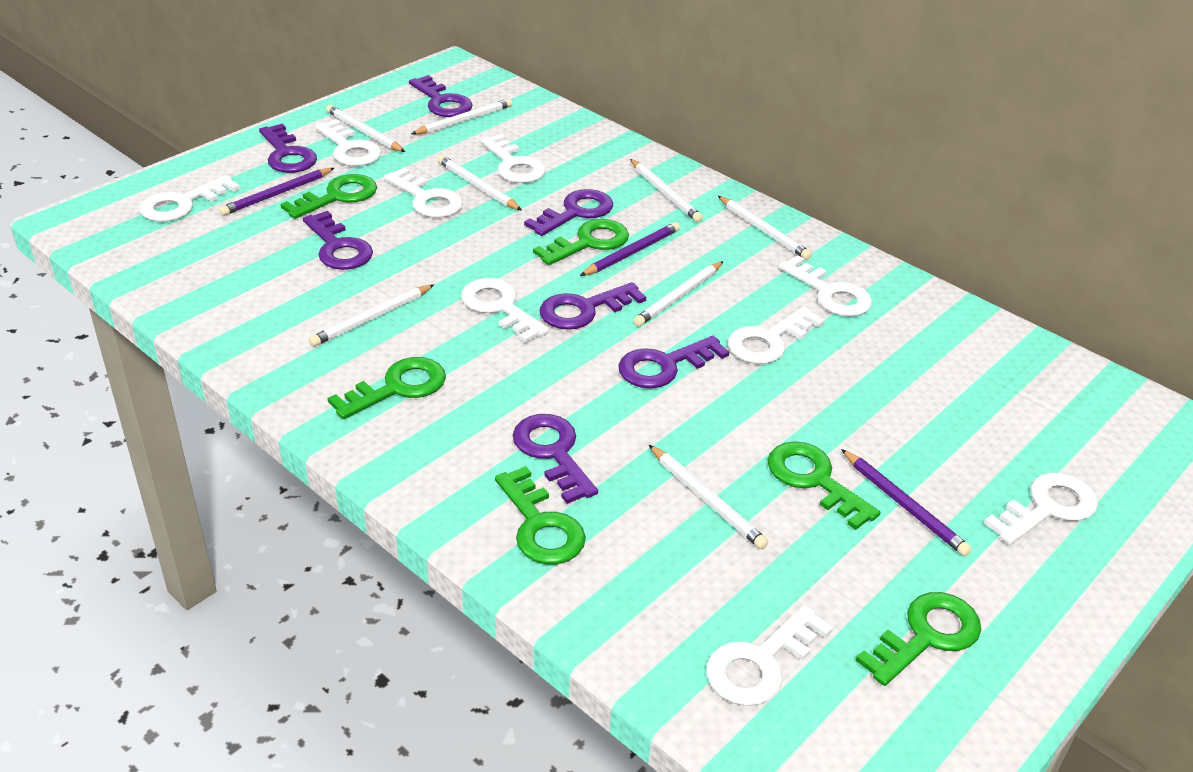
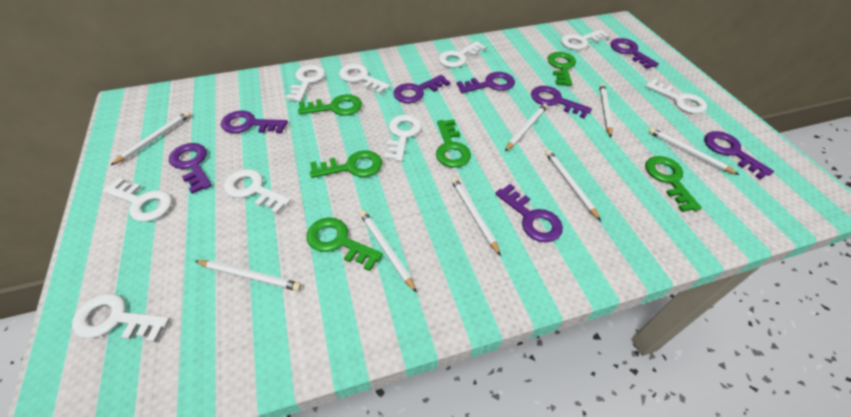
purple key: [259,124,317,173] [303,211,373,270] [409,75,472,117] [513,414,598,504] [524,189,613,236] [540,282,646,330] [618,336,729,388] = 7 -> [169,143,212,194] [221,111,288,134] [393,75,450,103] [457,72,515,93] [495,184,563,242] [531,86,592,119] [610,38,659,69] [704,131,774,180] = 8
purple pencil: [219,168,334,216] [580,222,680,276] [841,449,972,556] = 3 -> none = 0

